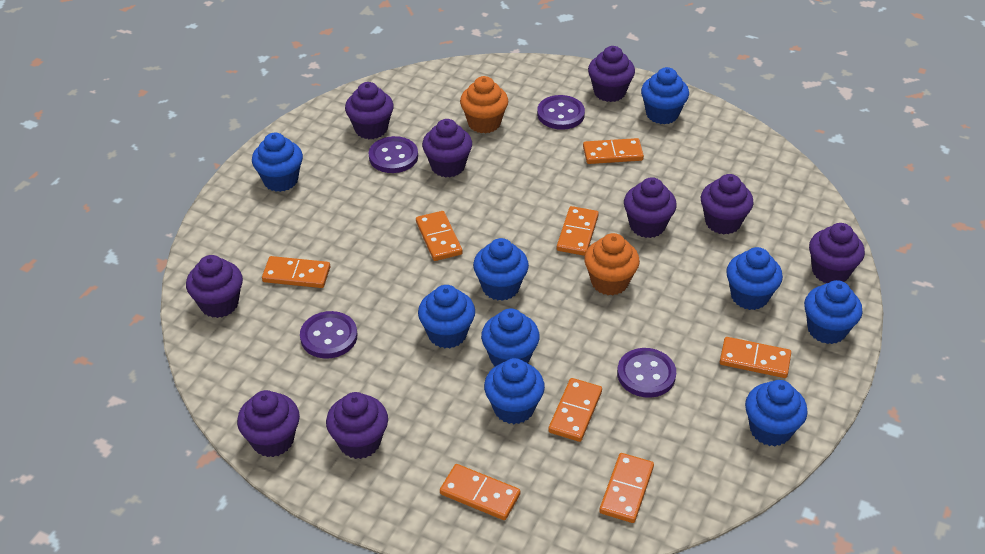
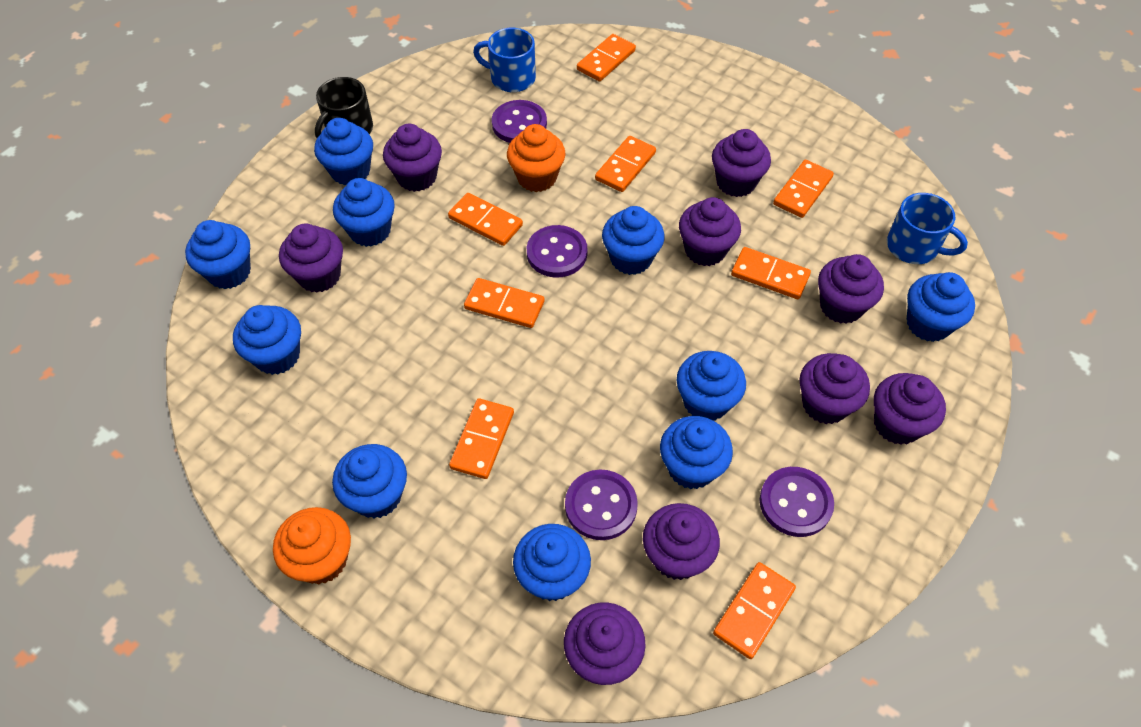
black mug: none = 0 -> [315,77,373,138] = 1
blue cupcake: [252,133,303,192] [418,285,475,348] [473,238,529,301] [481,308,540,367] [484,358,545,424] [641,67,689,124] [726,247,783,310] [745,380,808,446] [804,280,863,344] = 9 -> [185,220,251,289] [233,305,301,375] [314,118,373,185] [332,444,407,518] [333,178,395,247] [513,524,591,601] [602,206,665,275] [660,416,733,489] [677,351,746,421] [907,272,975,342] = 10
blue mug: none = 0 -> [473,28,536,92] [887,193,968,264] = 2

